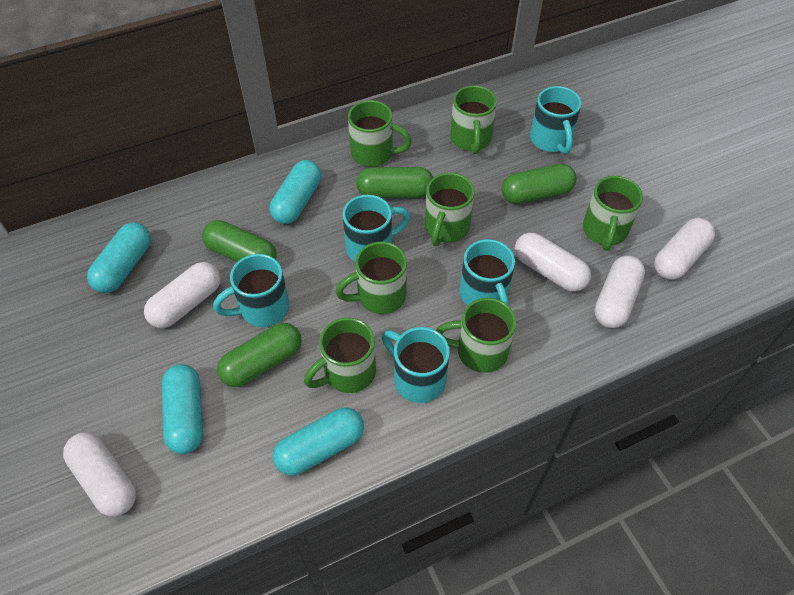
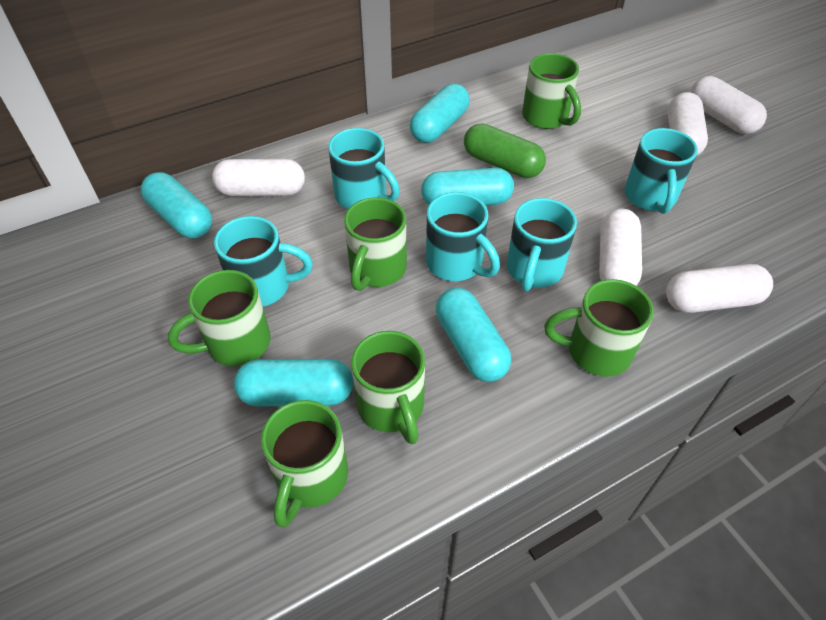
green capsule: [202,220,277,262] [217,323,302,387] [356,167,433,198] [501,164,576,204] = 4 -> [464,123,546,178] = 1
green mug: [304,317,376,393] [335,242,407,314] [348,100,412,167] [425,173,475,246] [436,298,516,373] [450,86,497,154] [583,176,643,250] = 7 -> [168,270,271,366] [261,400,348,528] [344,197,407,291] [351,331,425,444] [522,53,581,129] [544,279,654,377] = 6
turquoise capsule: [87,223,151,293] [162,364,203,454] [270,160,321,224] [273,408,364,476] = 4 -> [141,172,212,239] [234,359,353,407] [410,84,470,143] [421,168,514,206] [436,288,511,382] = 5

